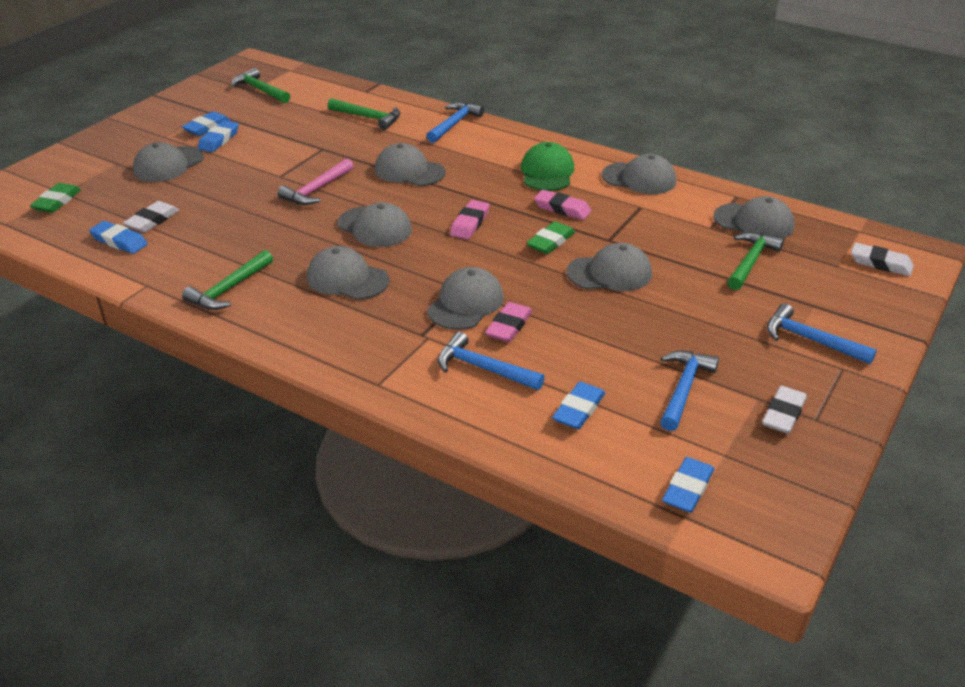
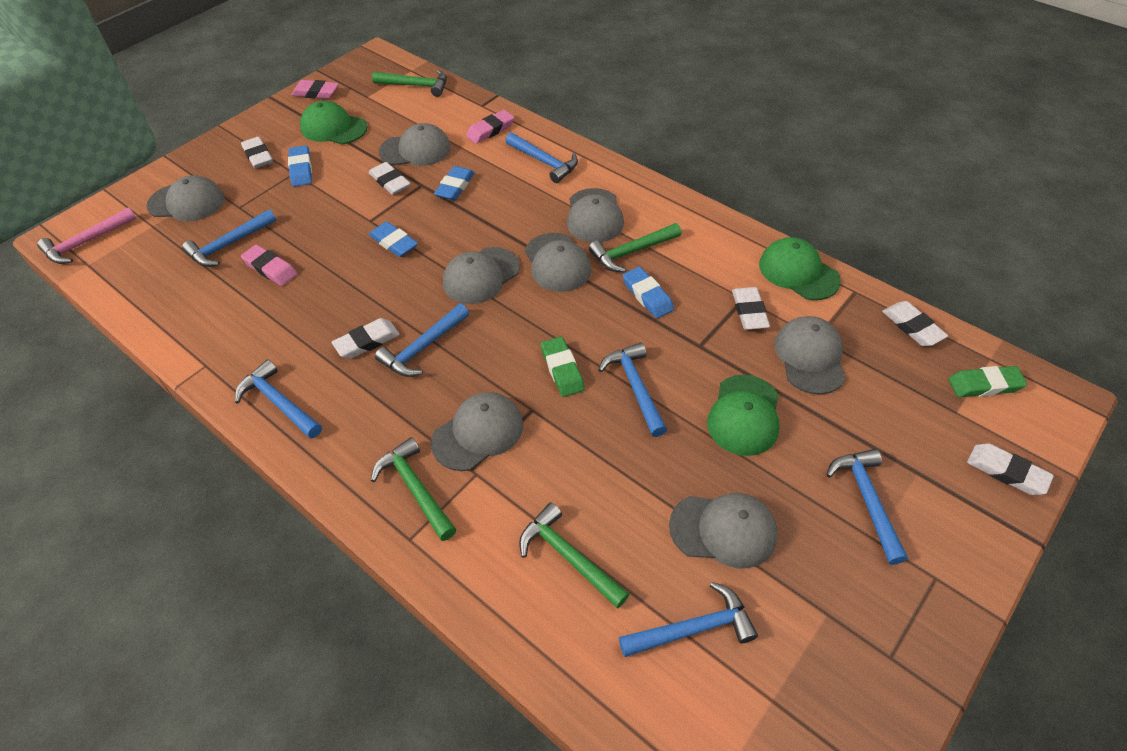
blue eraser: [89,221,148,254] [181,111,231,136] [198,120,239,152] [552,382,605,429] [662,457,714,513] = 5 -> [288,145,312,187] [369,221,418,257] [434,166,475,200] [623,267,674,318] = 4
blue hammer: [426,102,484,143] [438,332,545,390] [660,351,719,431] [767,304,877,364] = 4 -> [182,209,276,267] [235,359,322,438] [375,304,469,377] [506,133,578,183] [598,342,667,437] [619,582,758,657] [826,449,908,565] = 7
green cap: [521,142,574,191] = 1 -> [300,101,367,144] [707,375,779,456] [759,237,841,300] = 3
white eraser: [123,201,179,233] [762,386,807,434] [851,243,914,276] = 3 -> [241,136,273,168] [332,318,400,359] [369,162,411,195] [732,287,770,330] [882,301,948,346] [967,443,1054,495] = 6

